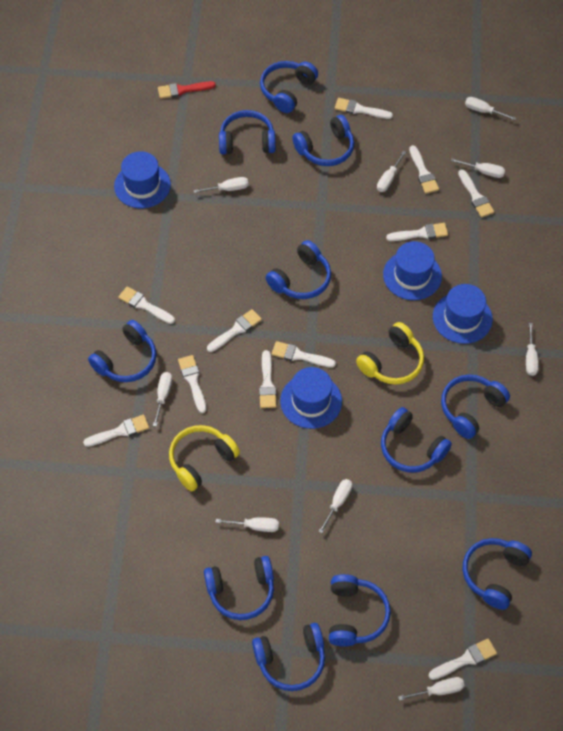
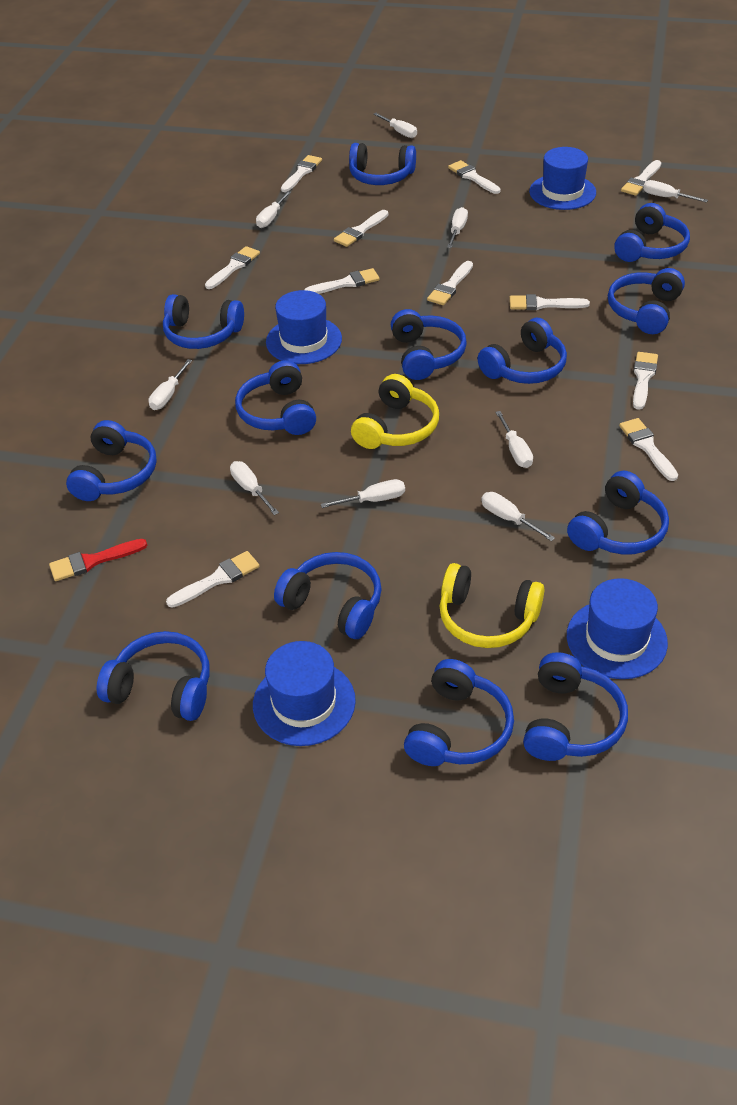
blue headphones: [88,320,157,382] [204,556,274,620] [219,110,276,155] [252,623,325,691] [260,61,318,113] [266,240,331,299] [293,115,354,166] [329,574,391,647] [381,407,452,473] [441,374,510,439] [463,538,532,610] = 11 -> [66,420,157,501] [97,631,210,721] [163,294,244,349] [235,360,316,435] [274,552,382,639] [349,143,416,185] [391,309,467,380] [404,659,514,766] [477,318,567,384] [523,652,628,761] [567,471,669,554] [608,268,685,334] [614,203,690,262] = 13

